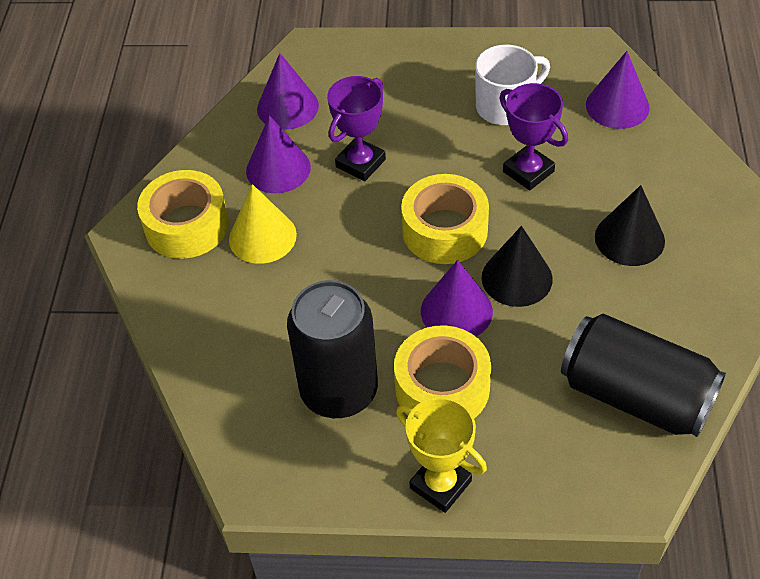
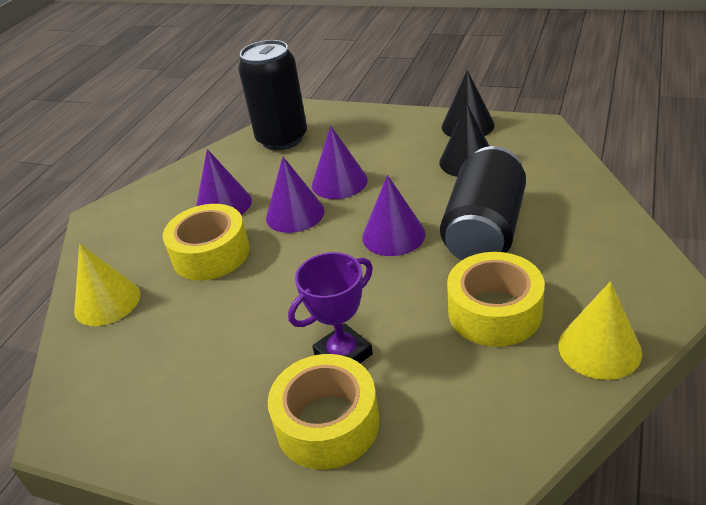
purple trophy: [327,76,386,181] [499,83,568,190] = 2 -> [288,252,373,363] = 1
white mug: [475,45,550,125] = 1 -> none = 0
yellow cone: [229,184,297,264] = 1 -> [74,244,140,326] [558,281,642,380] = 2
yellow trophy: [396,397,487,513] = 1 -> none = 0

